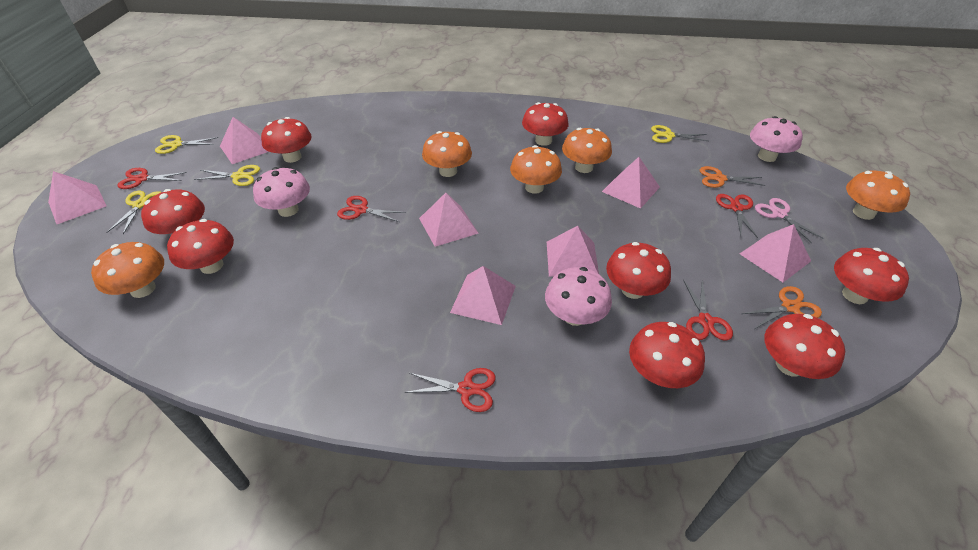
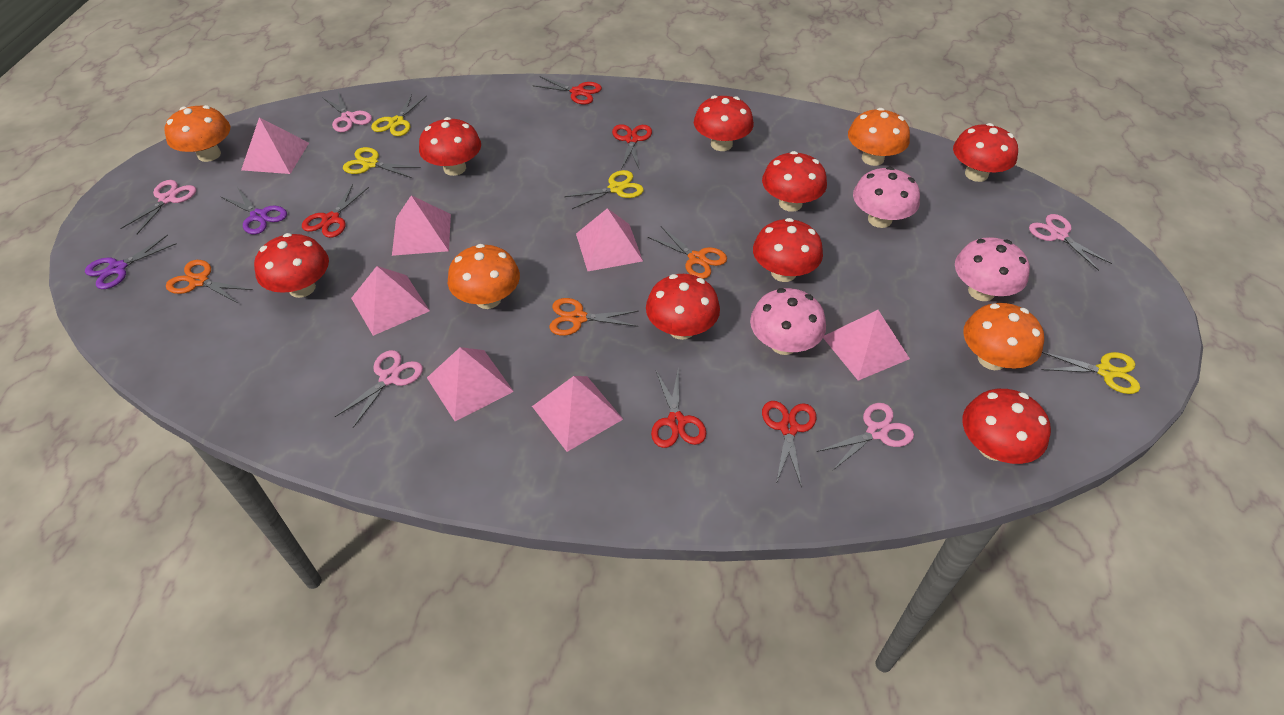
orange mushroom: [91,242,164,298] [422,131,472,177] [510,145,562,194] [562,128,612,173] [846,170,910,220] = 5 -> [164,105,230,162] [448,244,520,309] [848,108,910,166] [963,303,1044,370] = 4
orange scissors: [700,166,766,188] [742,286,822,329] = 2 -> [166,260,253,303] [549,298,638,336] [648,226,727,279] = 3
pink scissors: [755,198,823,243] = 1 -> [120,180,196,234] [322,92,372,132] [335,350,423,428] [817,403,914,471] [1029,214,1112,271] = 5
purple scissors: none = 0 -> [85,235,177,289] [220,187,287,235] = 2

